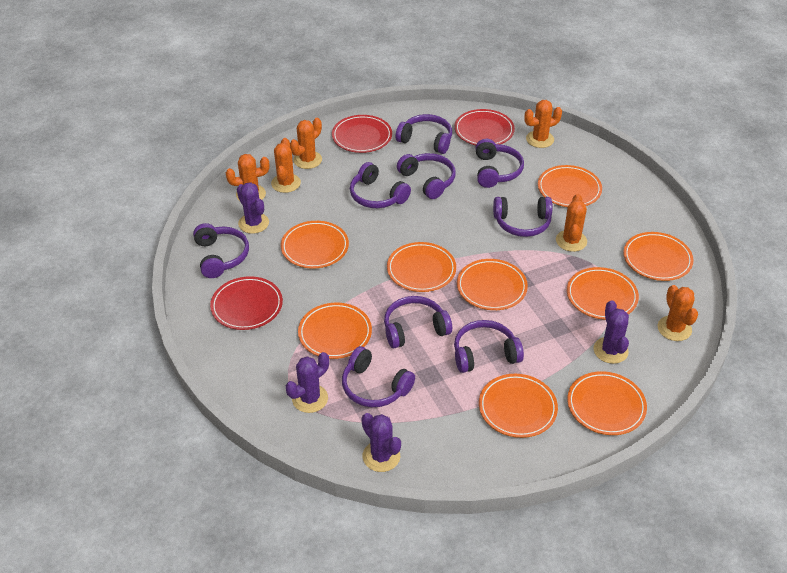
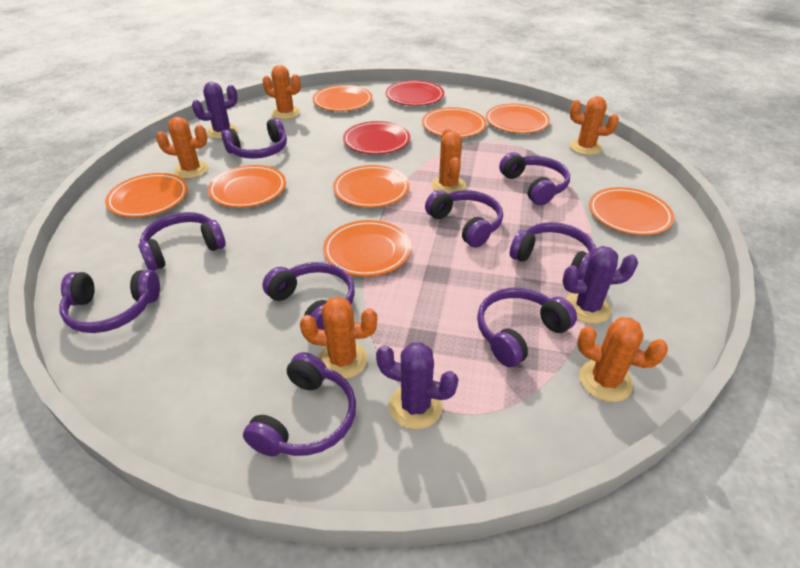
orange plate: [281,221,349,268] [298,303,372,359] [387,242,456,292] [457,259,528,310] [479,374,558,438] [538,165,602,207] [567,267,639,320] [567,371,647,435] [623,232,693,281] = 9 -> [105,173,188,217] [208,165,286,208] [313,85,373,111] [323,220,411,277] [333,165,410,208] [422,107,487,138] [486,104,550,133] [589,187,674,235] = 8
purple cactus: [237,182,269,234] [286,352,329,413] [361,413,401,472] [593,300,629,364] = 4 -> [192,82,238,139] [376,342,459,429] [562,246,638,324] = 3
red plate: [210,276,283,330] [332,115,392,153] [454,109,515,145] = 3 -> [343,121,410,154] [385,80,444,106] = 2

